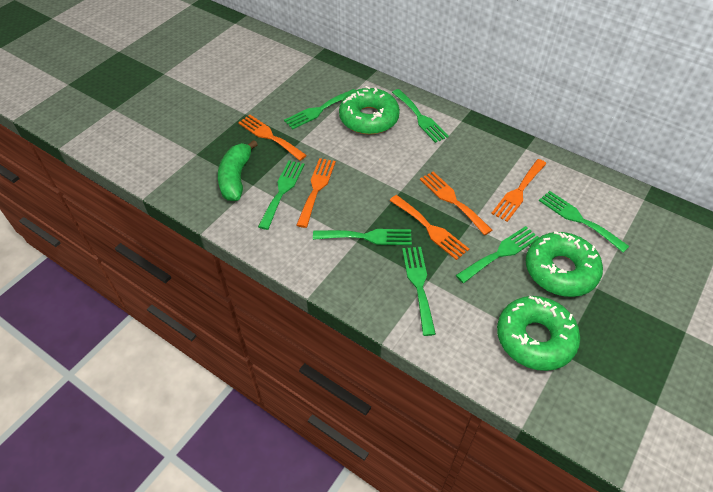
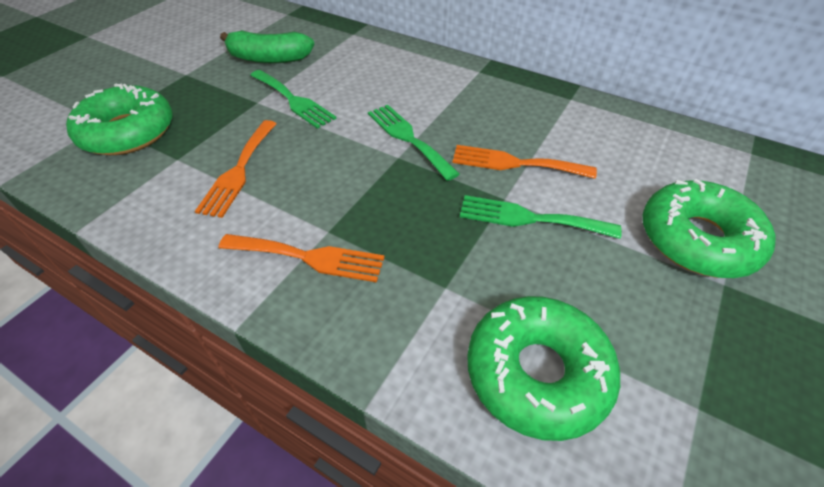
green fork: [258,160,305,230] [284,89,355,129] [313,229,412,245] [392,89,449,143] [402,247,436,336] [456,226,539,283] [539,191,629,252] = 7 -> [250,70,336,129] [368,105,460,181] [460,195,622,239] = 3
orange fork: [238,115,307,161] [297,158,336,228] [389,195,469,260] [420,172,492,235] [491,159,547,222] = 5 -> [195,120,277,218] [219,234,385,283] [452,145,597,179] = 3

